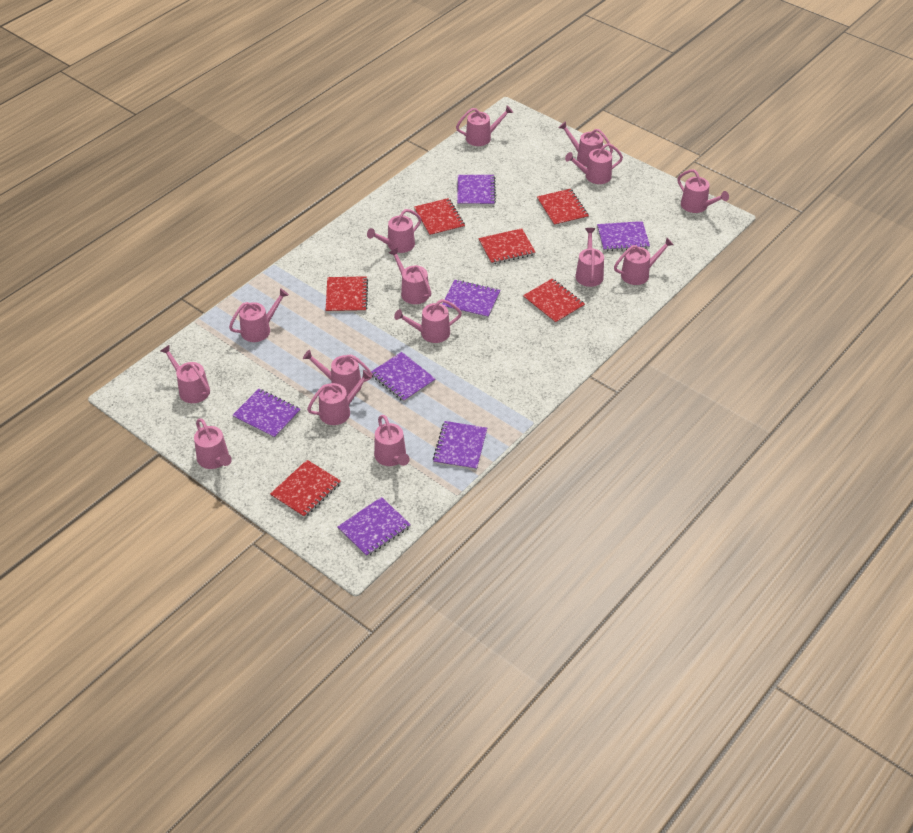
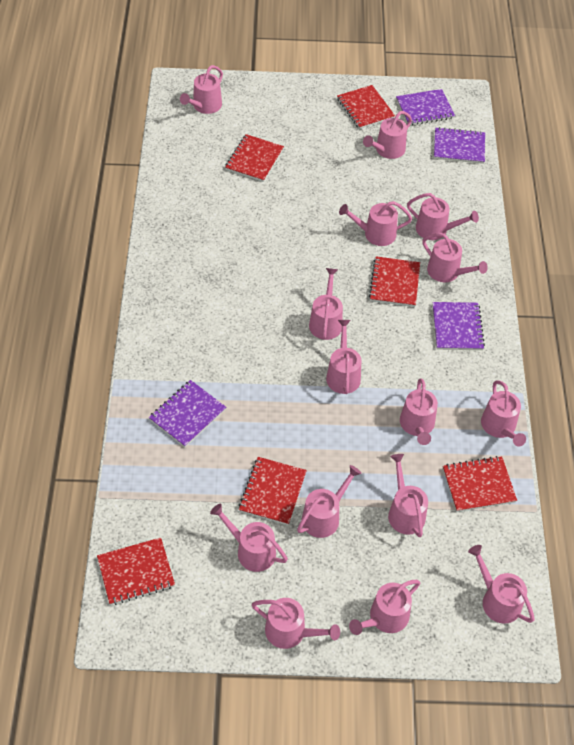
purple notebook: [232,389,301,439] [337,497,411,557] [371,352,435,402] [433,421,487,470] [442,279,500,318] [457,175,496,206] [597,221,650,252] = 7 -> [149,380,226,447] [396,89,455,126] [433,302,485,350] [434,127,485,164] = 4

